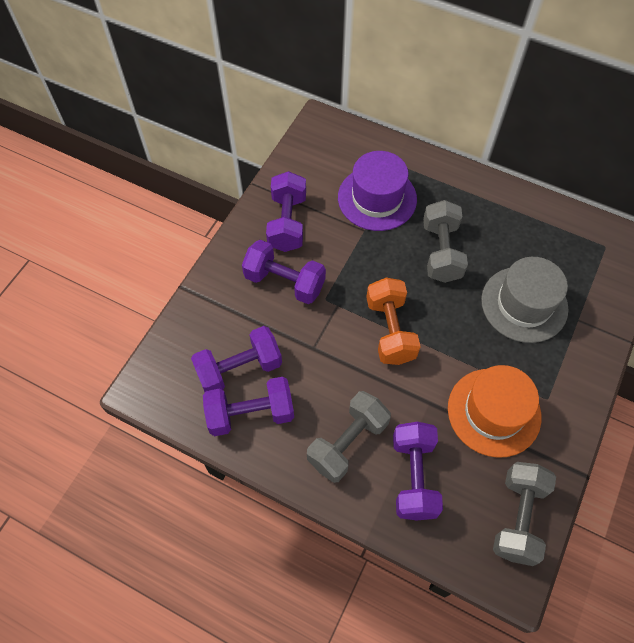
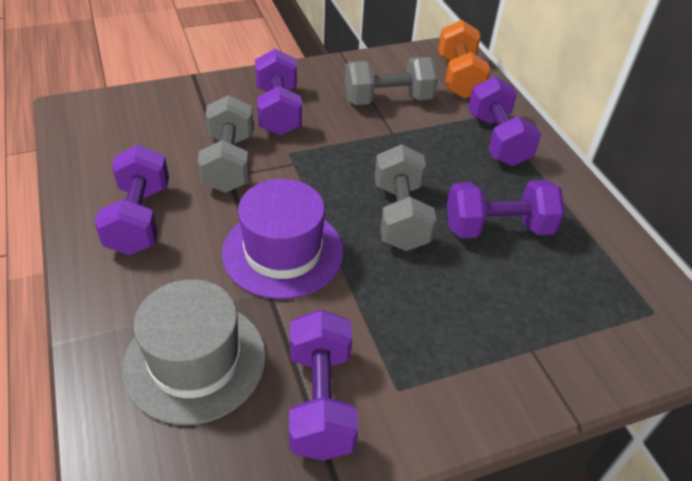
orange hat: [448,365,541,458] = 1 -> none = 0

